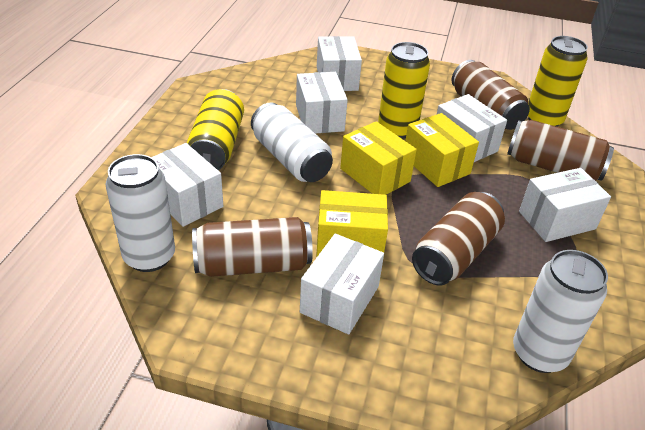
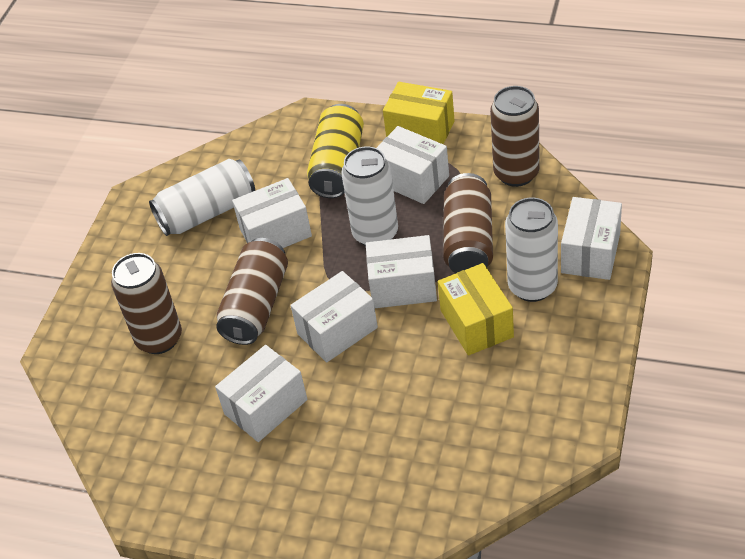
yellow box: [316,190,388,258] [340,121,417,195] [405,113,479,187] = 3 -> [383,82,455,144] [438,263,514,356] = 2
yellow can: [187,89,244,170] [378,42,430,139] [528,36,588,127] = 3 -> [307,104,364,198] = 1

